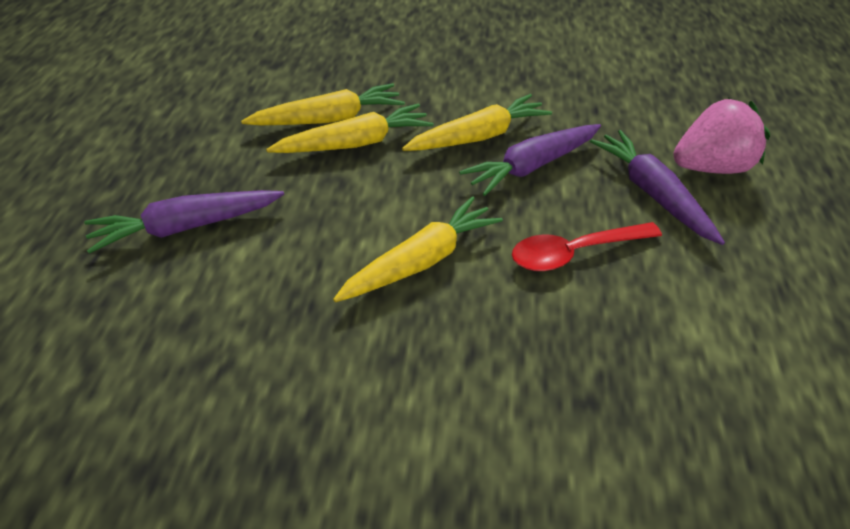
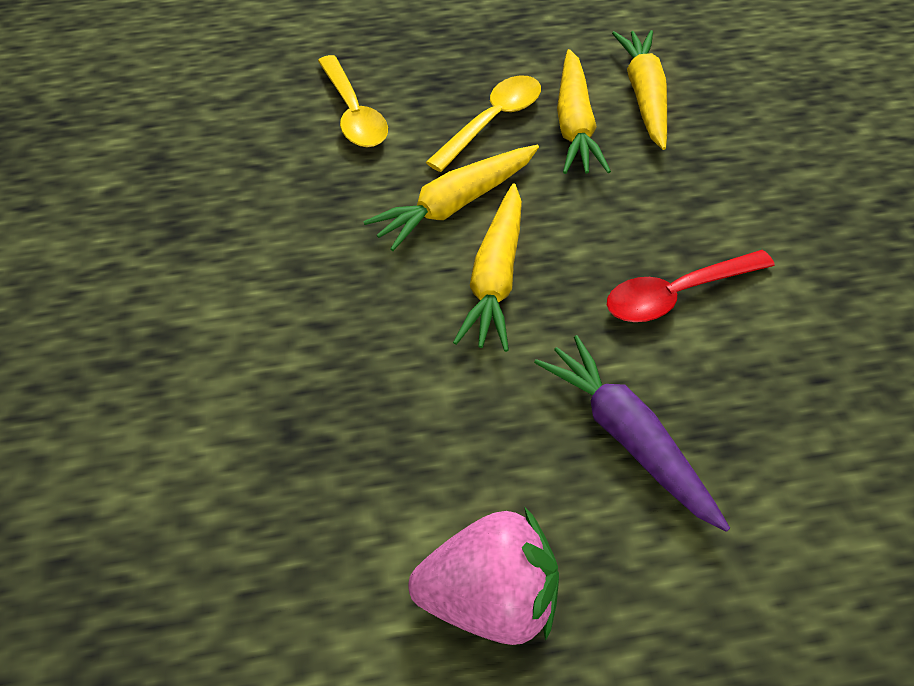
purple carrot: [84,190,284,254] [459,124,601,196] [590,130,725,245] = 3 -> [534,335,730,532] = 1
yellow spoon: none = 0 -> [318,55,388,147] [426,75,541,172] = 2

